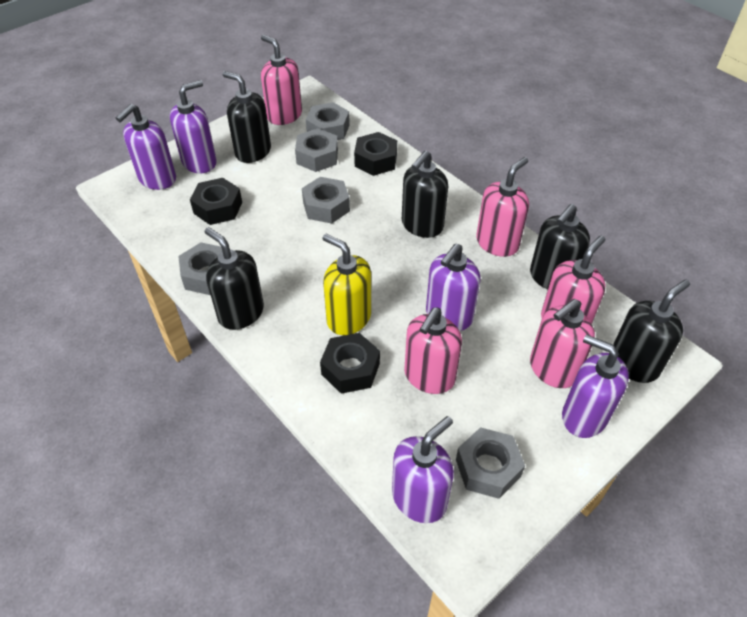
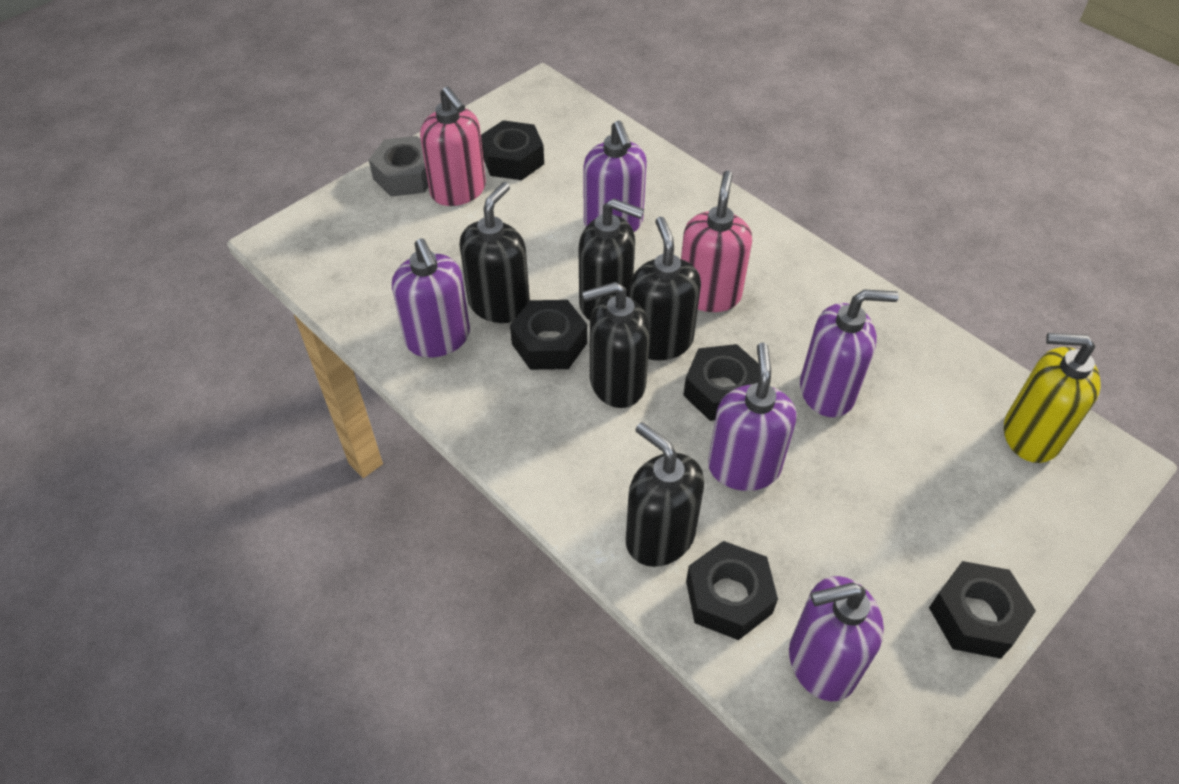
black nut: [190,178,242,225] [320,333,380,394] [354,132,397,176] = 3 -> [481,120,544,180] [510,300,587,370] [683,344,760,421] [686,541,778,640] [929,561,1036,659] = 5
grey nut: [178,242,222,295] [295,128,338,172] [302,177,350,224] [306,102,350,140] [456,427,525,499] = 5 -> [369,136,429,197] = 1
pink soap dispenser: [261,35,302,125] [404,307,462,394] [476,157,529,257] [530,299,595,388] [541,236,606,324] = 5 -> [420,87,486,206] [681,170,752,312] = 2

